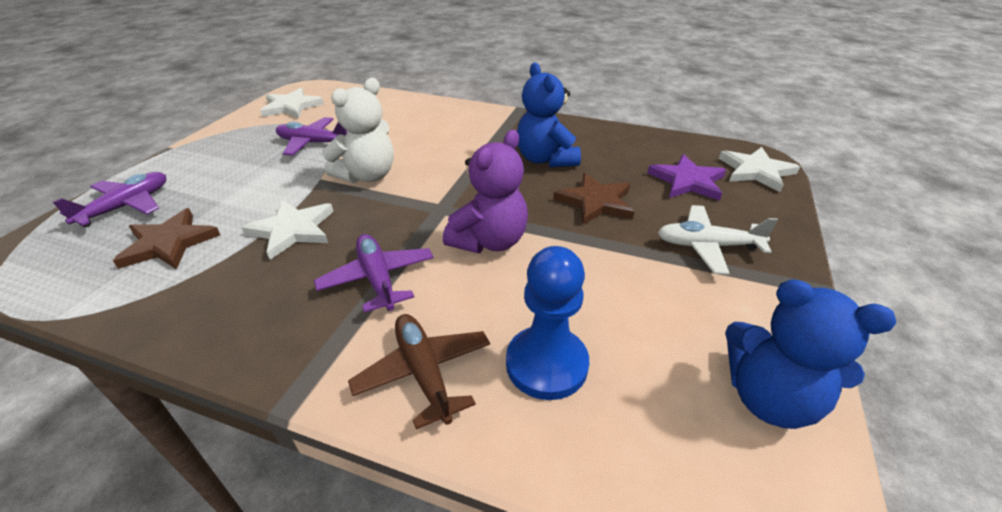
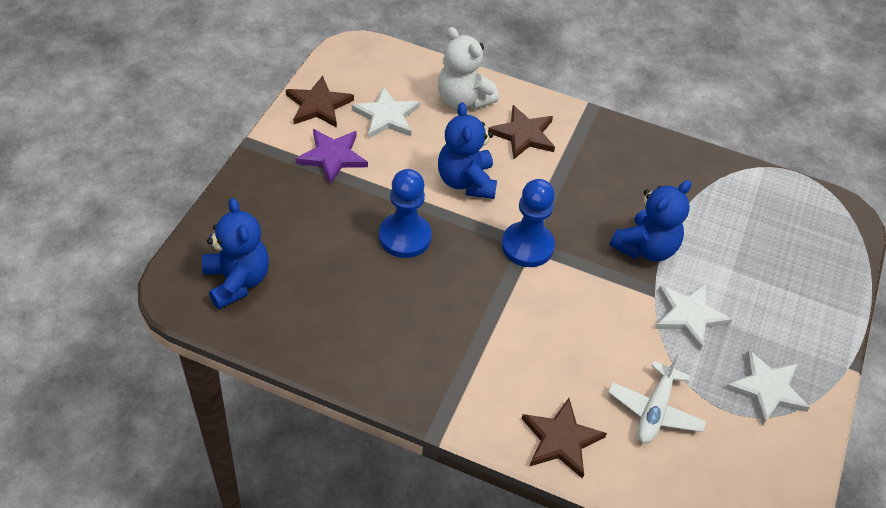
blue pawn: [506,246,589,400] = 1 -> [379,169,432,258] [502,179,555,267] = 2
blue teddy bear: [517,63,581,167] [725,279,896,429] = 2 -> [202,198,269,309] [438,102,497,199] [609,180,691,261] = 3
brown plane: [348,314,490,429] = 1 -> none = 0
brown star: [113,208,220,270] [553,173,634,225] = 2 -> [286,76,354,128] [488,105,555,159] [522,398,607,479] = 3
purple plane: [53,172,166,227] [276,117,348,156] [314,234,434,313] = 3 -> none = 0
purple teddy bear: [443,130,528,253] = 1 -> none = 0

